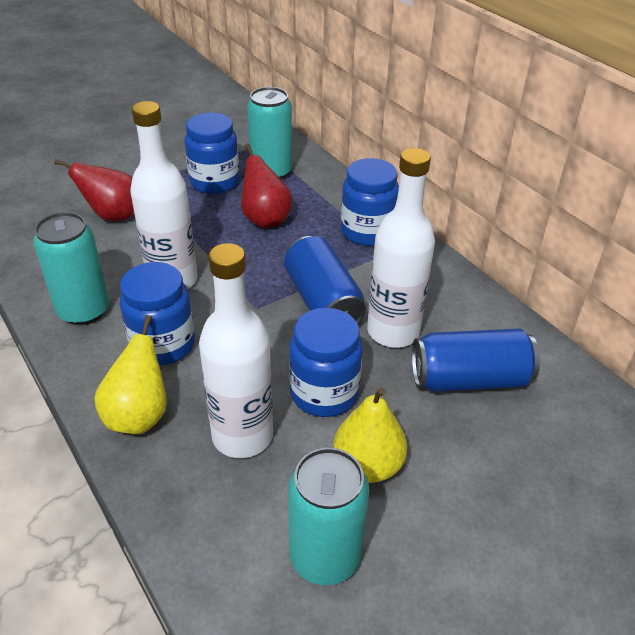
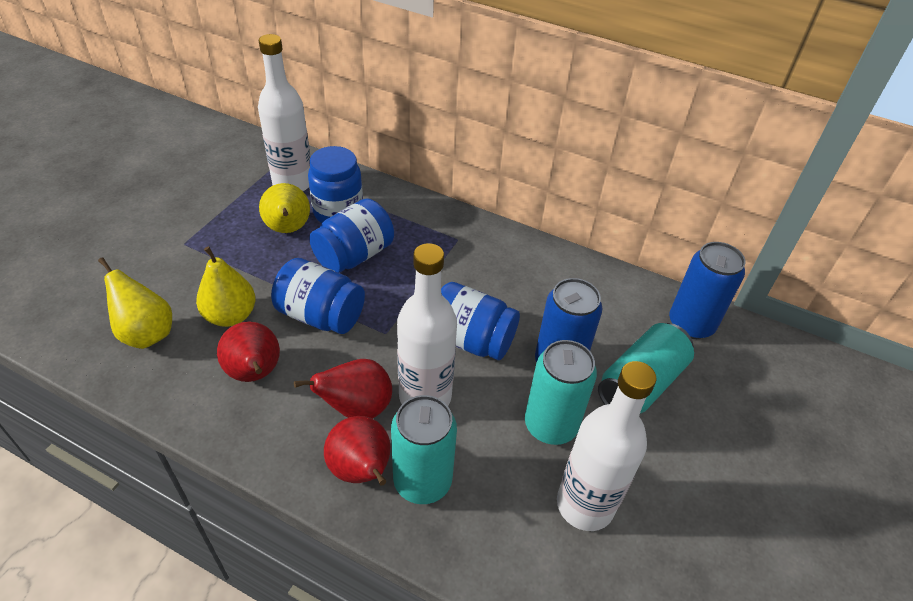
red pear: [54,159,134,221] [241,143,292,228] = 2 -> [217,321,280,382] [294,359,392,419] [324,416,390,486] = 3
yellow pear: [94,315,167,434] [333,387,407,483] = 2 -> [98,257,172,349] [196,246,256,327] [259,183,310,233] = 3

